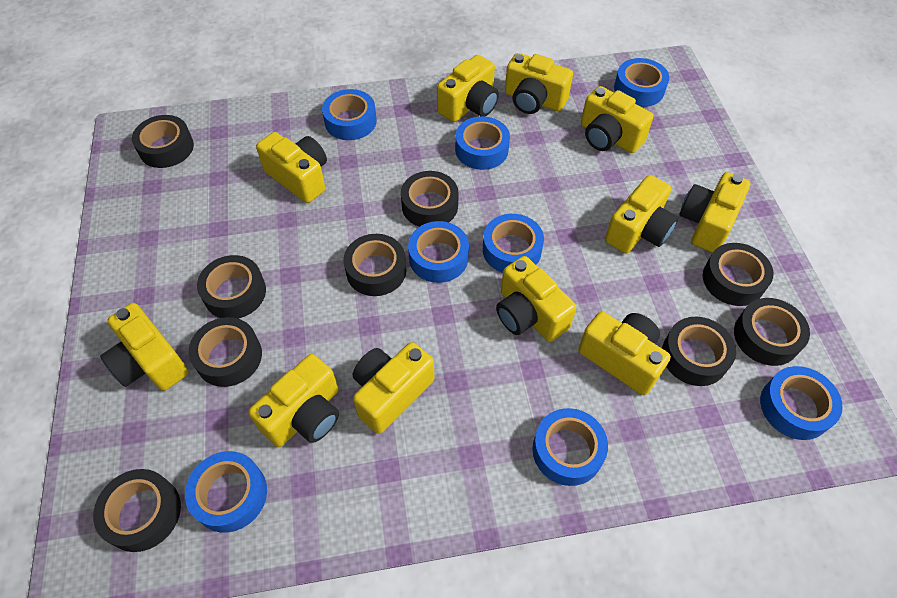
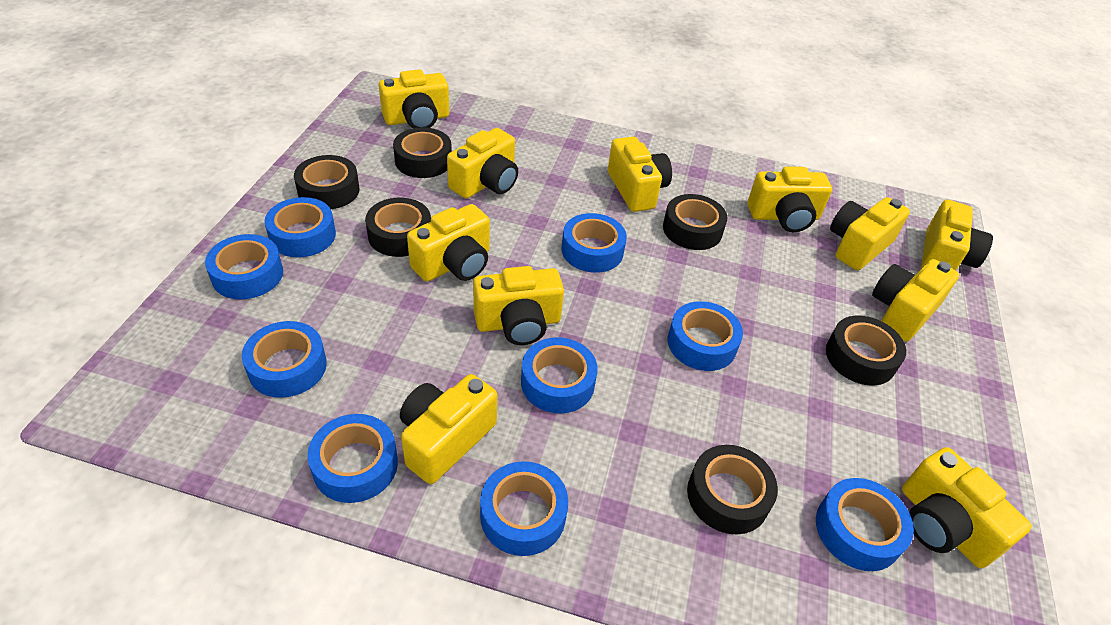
black tape: [93,469,181,552] [132,115,194,168] [189,317,262,387] [197,255,266,319] [344,234,406,296] [401,171,459,227] [662,317,736,386] [703,243,774,306] [734,298,810,366] = 9 -> [294,155,360,209] [365,198,431,257] [393,127,452,178] [663,194,727,250] [687,445,778,535] [826,316,906,385] = 6
blue tape: [185,451,267,533] [322,89,377,140] [408,221,469,283] [455,116,510,170] [483,214,544,273] [532,408,608,486] [614,58,669,107] [760,366,843,440] = 8 -> [205,234,283,299] [242,321,327,398] [264,197,336,257] [307,414,398,503] [480,461,568,556] [521,337,598,413] [561,213,627,273] [668,301,743,371] [816,478,914,571] = 9

